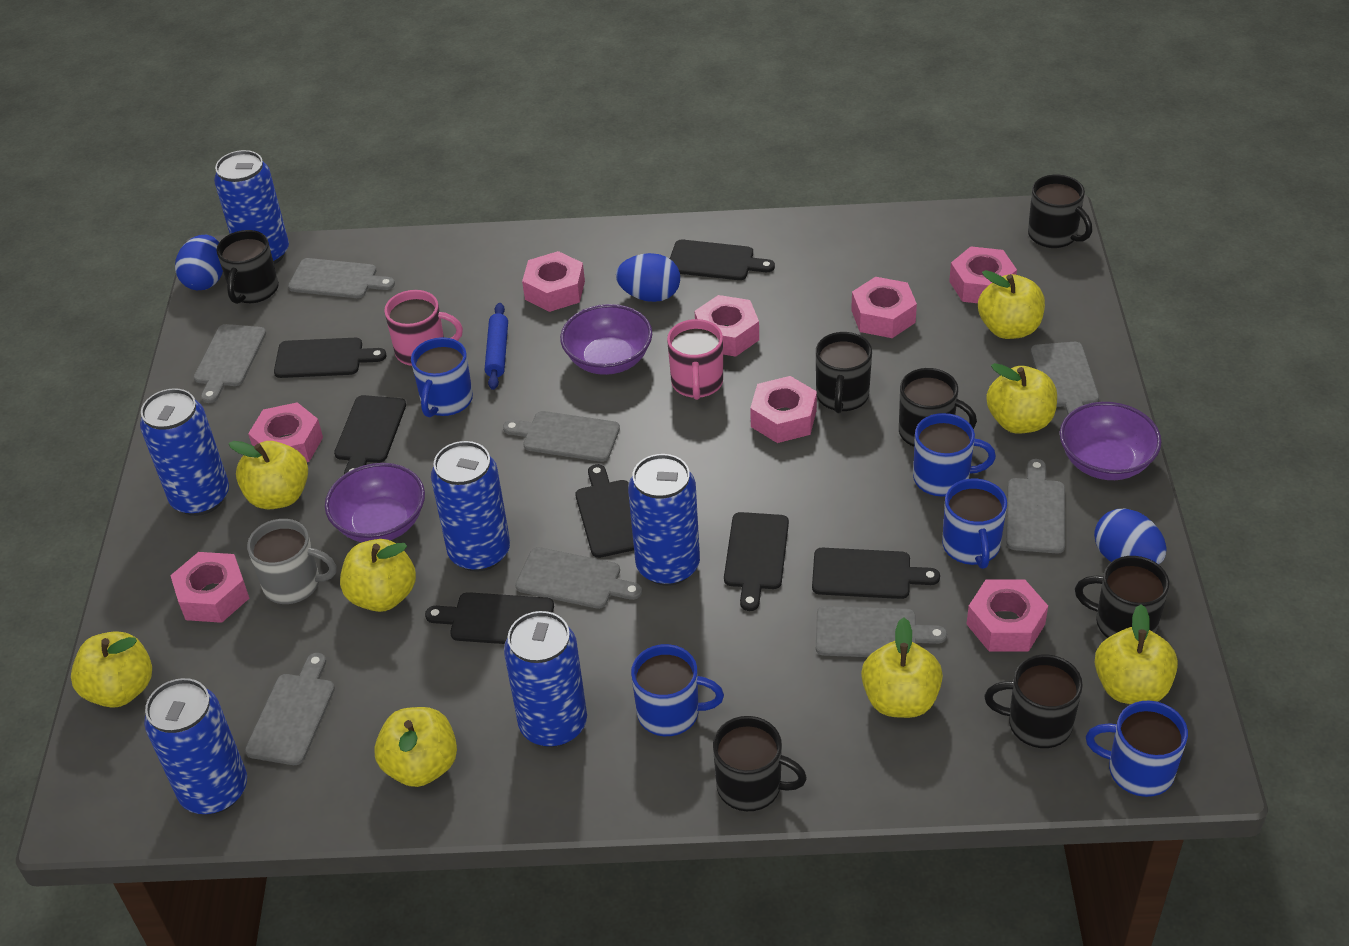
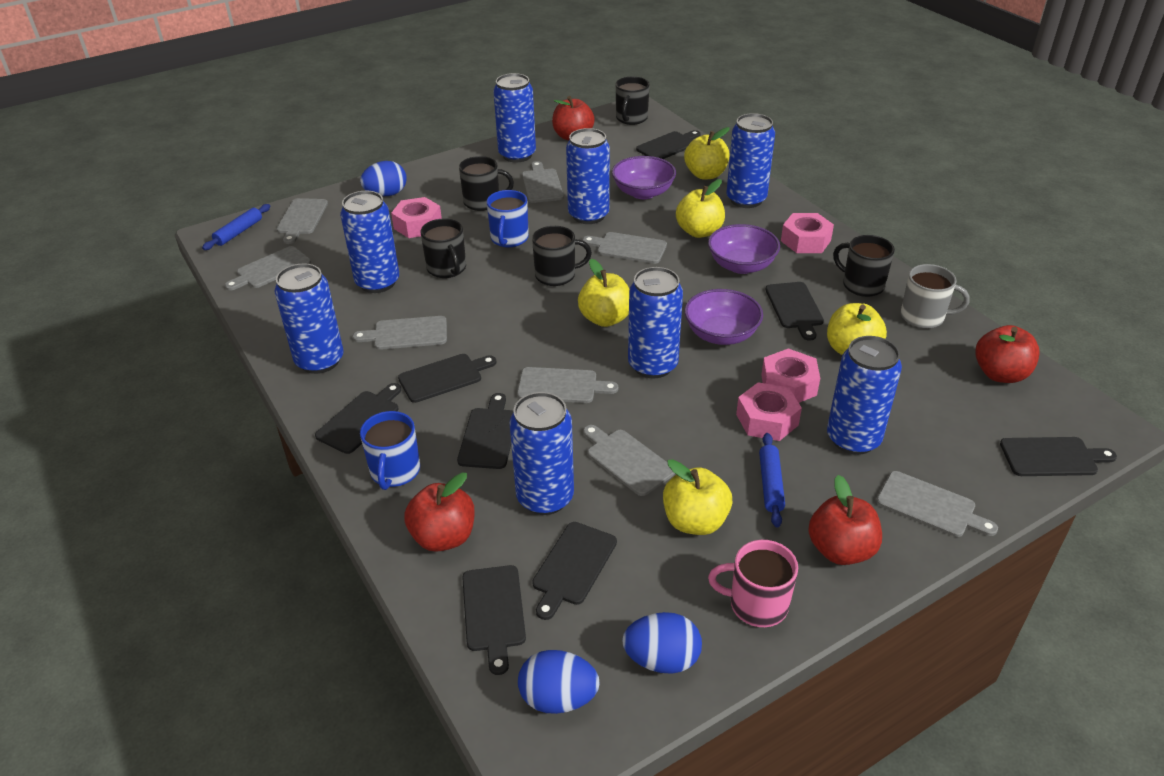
black cutting board: [274,338,386,378] [334,395,406,474] [425,592,554,644] [575,464,634,558] [670,239,775,280] [724,512,789,611] [812,548,940,599] = 7 -> [315,383,401,454] [398,354,496,403] [457,393,514,469] [462,565,526,675] [532,522,617,620] [636,130,701,159] [765,282,824,341] [1000,437,1117,476] = 8
black mug: [217,230,279,304] [713,716,807,811] [816,332,872,413] [899,368,977,447] [984,655,1083,748] [1028,174,1092,248] [1075,556,1169,638] = 7 -> [421,218,466,278] [459,156,514,211] [532,226,592,286] [616,77,650,125] [833,235,895,297] = 5
blue can: [140,388,229,516] [144,678,247,815] [214,150,289,264] [431,441,510,572] [504,611,587,747] [628,454,700,586] = 6 -> [275,264,344,374] [340,191,399,293] [493,73,536,162] [509,392,574,515] [566,128,610,224] [628,267,683,378] [726,113,775,208] [827,336,902,455] = 8
blue mug: [411,337,473,417] [631,644,724,736] [913,413,996,497] [942,478,1007,569] [1086,701,1188,797] = 5 -> [360,411,420,490] [487,190,529,247] = 2
blue rolling pin: [485,303,508,390] = 1 -> [202,204,270,250] [759,433,785,527] = 2
pink mug: [384,290,463,366] [667,319,723,400] = 2 -> [708,540,798,627] = 1
pink nut: [170,552,249,623] [248,402,323,462] [522,251,585,312] [695,295,759,357] [750,376,817,443] [851,277,917,338] [949,246,1017,303] [967,579,1048,652] = 8 -> [391,197,442,238] [736,382,802,441] [761,348,820,403] [781,213,834,253] = 4
red apple: none = 0 -> [404,472,475,552] [552,96,595,140] [808,475,882,565] [975,325,1040,383] = 4
yellow apple: [71,631,152,708] [229,441,308,509] [340,539,416,612] [374,707,457,787] [861,618,943,718] [978,270,1045,339] [986,363,1057,433] [1094,604,1178,704] = 8 -> [578,259,630,327] [663,459,733,535] [676,179,725,238] [684,127,730,180] [827,303,887,355] = 5

